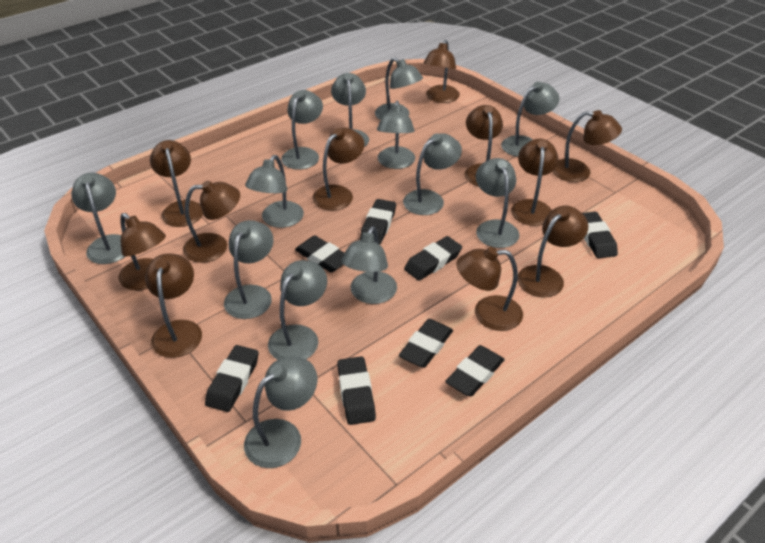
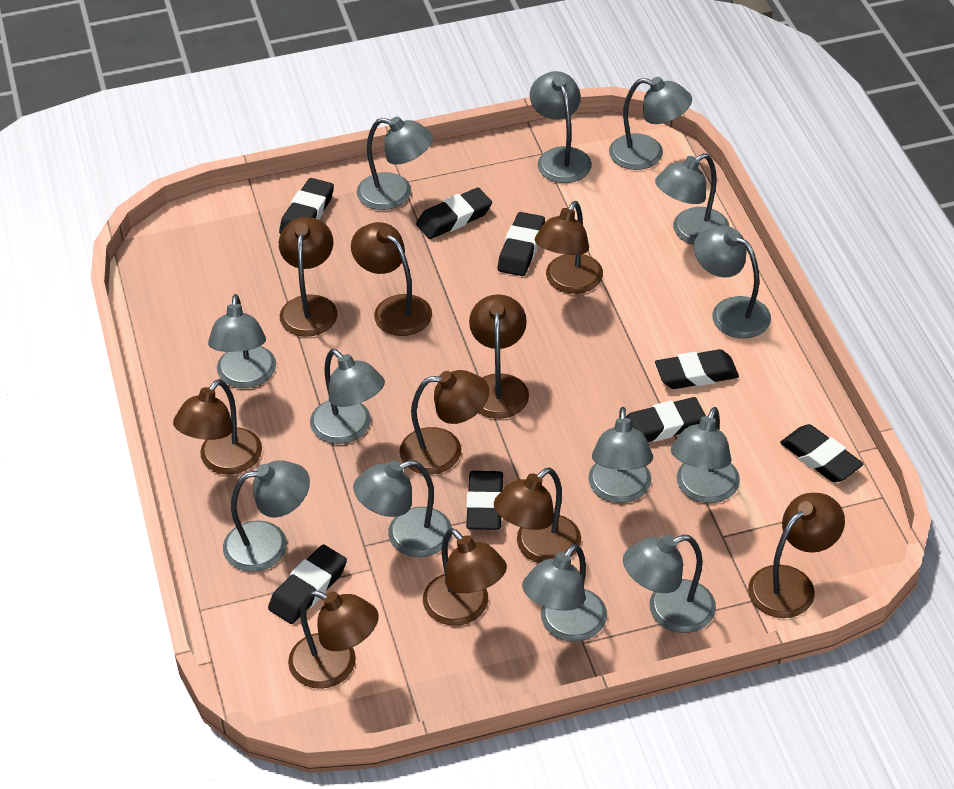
brown lamp: [118,213,166,290] [145,253,202,358] [150,140,203,227] [183,180,240,263] [312,127,364,210] [424,40,460,103] [456,247,523,331] [465,105,503,186] [511,139,558,226] [517,206,588,298] [552,110,622,182] = 11 -> [173,379,262,475] [279,217,337,337] [288,590,379,689] [351,222,432,336] [400,370,489,474] [423,528,507,626] [469,294,529,419] [494,468,581,563] [535,201,603,294] [748,493,845,618] = 10

